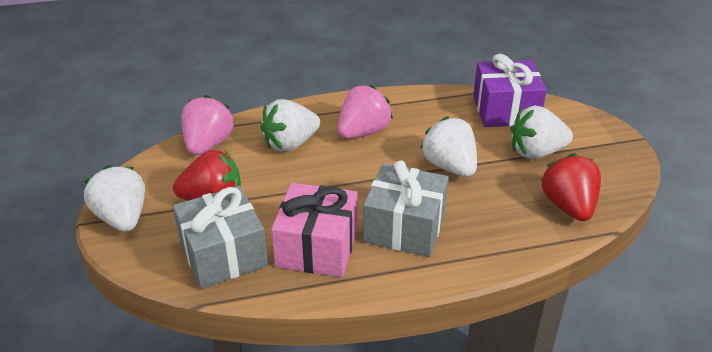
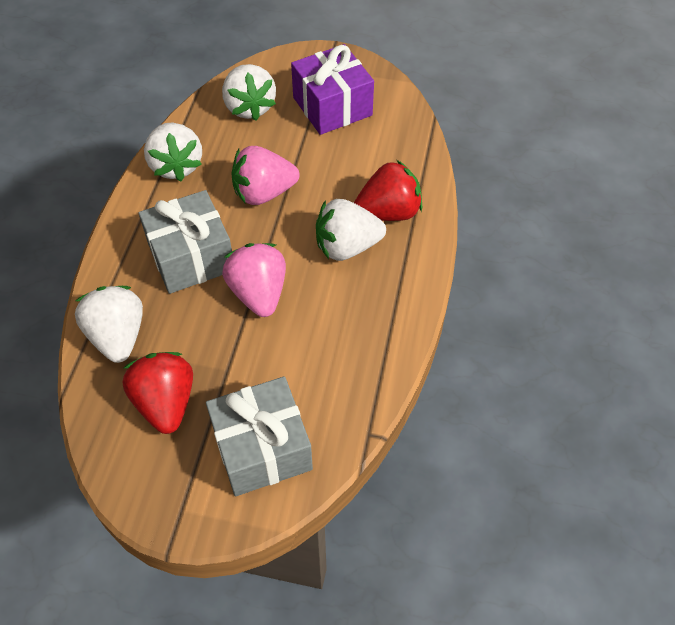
pink gift: [271,183,358,277] = 1 -> none = 0

